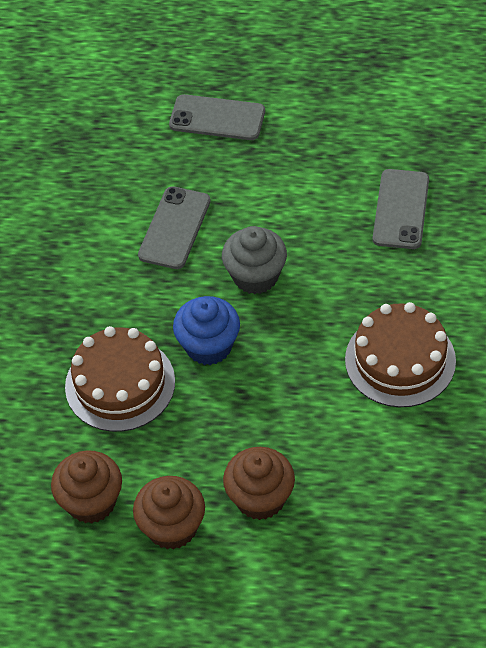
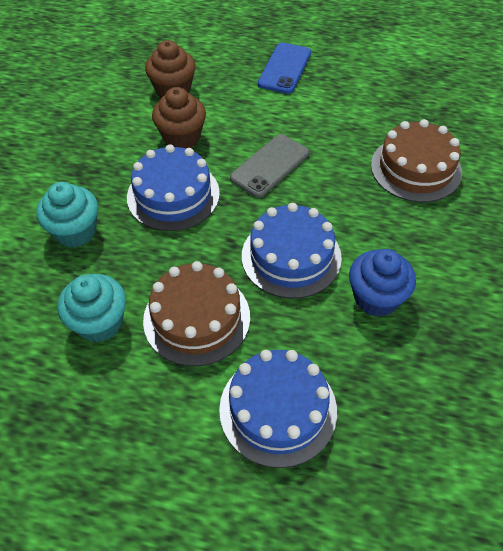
blue cake: none = 0 -> [127,144,220,231] [219,350,337,468] [242,203,342,298] = 3
blue phone: none = 0 -> [258,43,311,94] = 1
brown cupcake: [51,450,122,523] [133,476,205,550] [223,447,295,520] = 3 -> [145,40,196,98] [152,87,206,149] = 2
grey cupcake: [222,226,287,294] = 1 -> none = 0
grey phone: [138,186,211,269] [169,94,265,140] [373,169,429,249] = 3 -> [230,134,309,198] = 1
turquoise cupcake: none = 0 -> [36,182,98,248] [58,274,126,343] = 2

